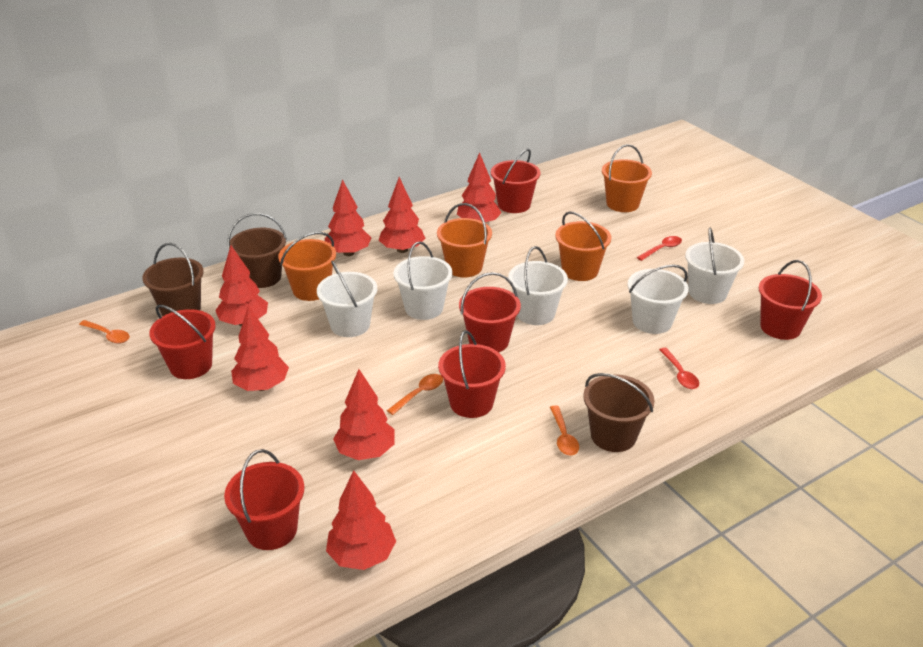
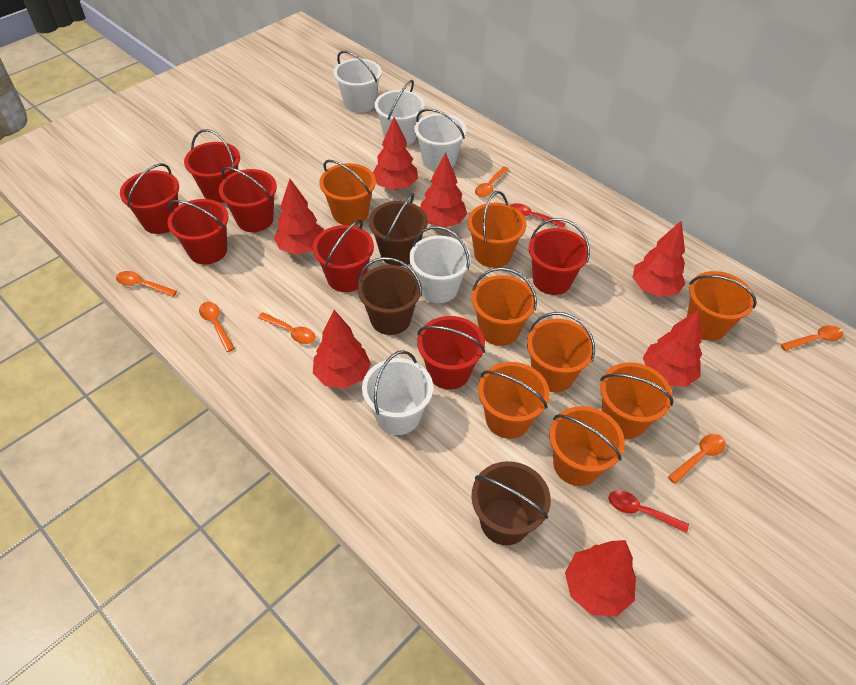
orange bucket: [278,232,336,301] [437,203,492,278] [555,211,611,281] [602,144,652,212] = 4 -> [319,160,376,225] [467,191,526,268] [472,267,537,346] [478,362,550,439] [527,312,595,392] [549,406,625,486] [600,362,674,439] [687,271,757,341] = 8
orange spoon: [79,320,130,344] [387,374,443,415] [550,405,579,456] = 3 -> [116,271,177,297] [199,302,235,352] [258,312,316,344] [475,166,509,197] [668,434,725,484] [780,325,843,351] = 6
red bucket: [149,304,216,379] [224,449,304,550] [438,330,506,418] [459,272,521,352] [491,149,540,213] [759,260,822,340] = 6 -> [120,163,179,234] [167,199,229,265] [184,129,240,203] [219,167,277,232] [313,220,374,292] [417,316,485,390] [529,218,590,295] = 7

